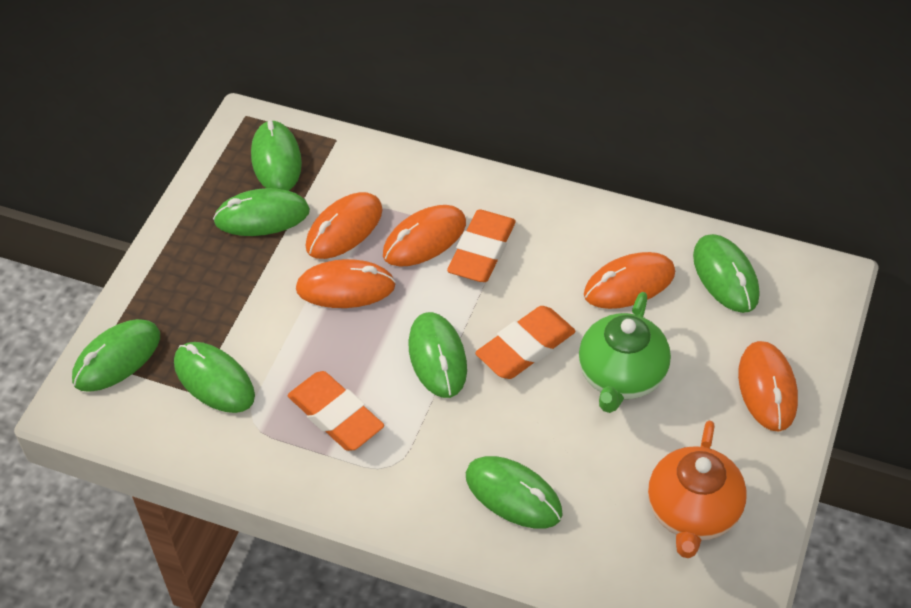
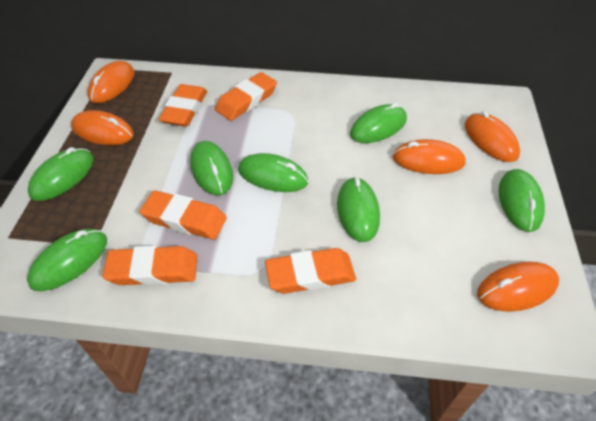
green teapot: [579,292,671,413] = 1 -> none = 0
orange eraser: [288,371,384,451] [447,209,516,282] [475,306,576,379] = 3 -> [103,246,197,285] [140,190,227,240] [158,84,207,126] [215,72,277,121] [265,248,356,294] = 5
orange teapot: [648,421,747,558] = 1 -> none = 0

